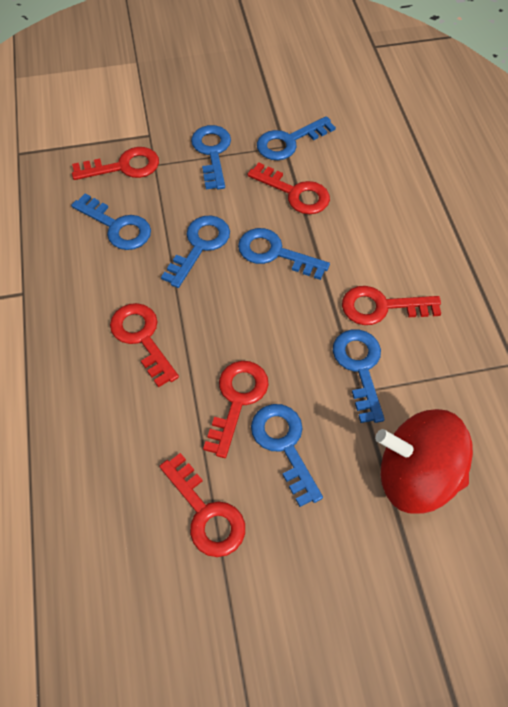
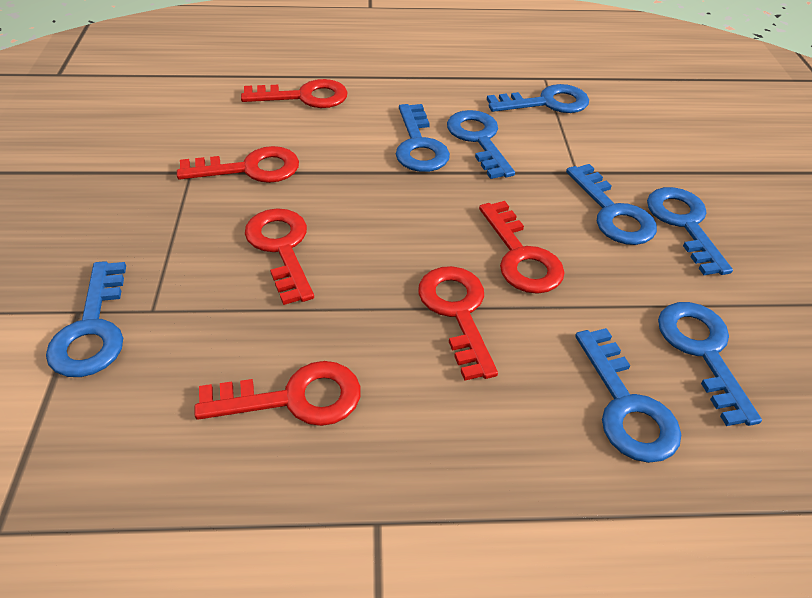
blue key: [71,193,151,250] [161,215,230,288] [191,125,231,189] [238,228,330,280] [251,404,323,507] [257,116,336,160] [333,329,385,423] = 7 -> [46,261,126,377] [396,104,450,172] [447,110,515,179] [487,84,589,113] [566,164,657,245] [575,328,681,463] [647,187,733,275] [658,302,762,426] = 8
red spinning top: [375,409,473,514] = 1 -> none = 0

